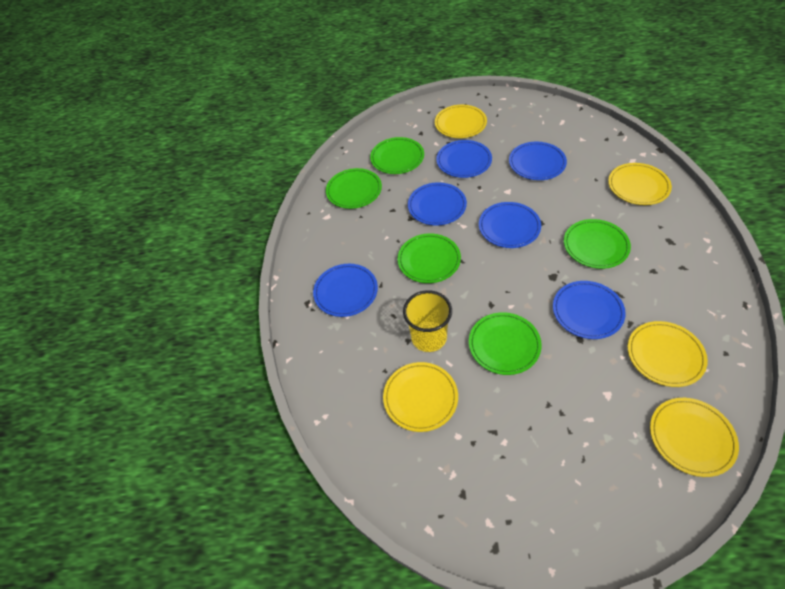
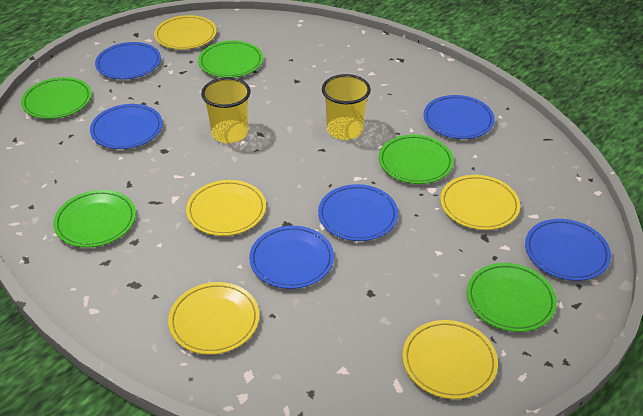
yellow cup: [403,290,452,352] = 1 -> [201,77,251,143] [322,74,371,140] = 2

